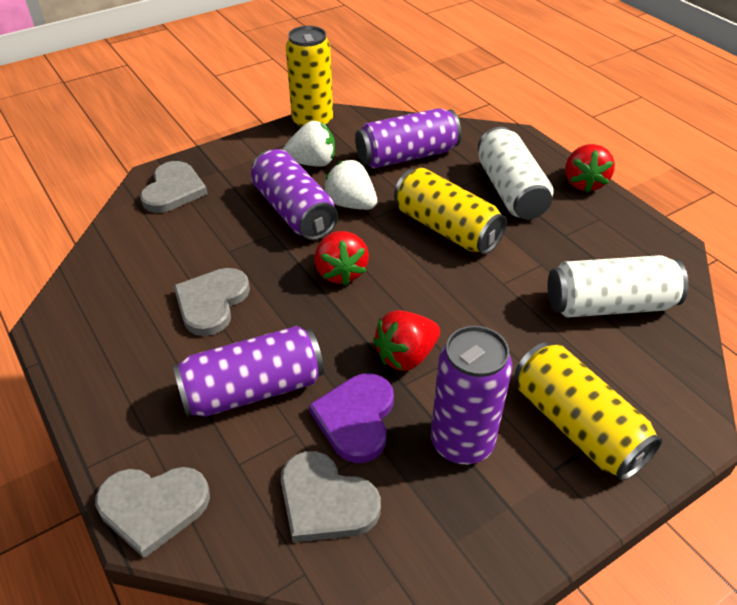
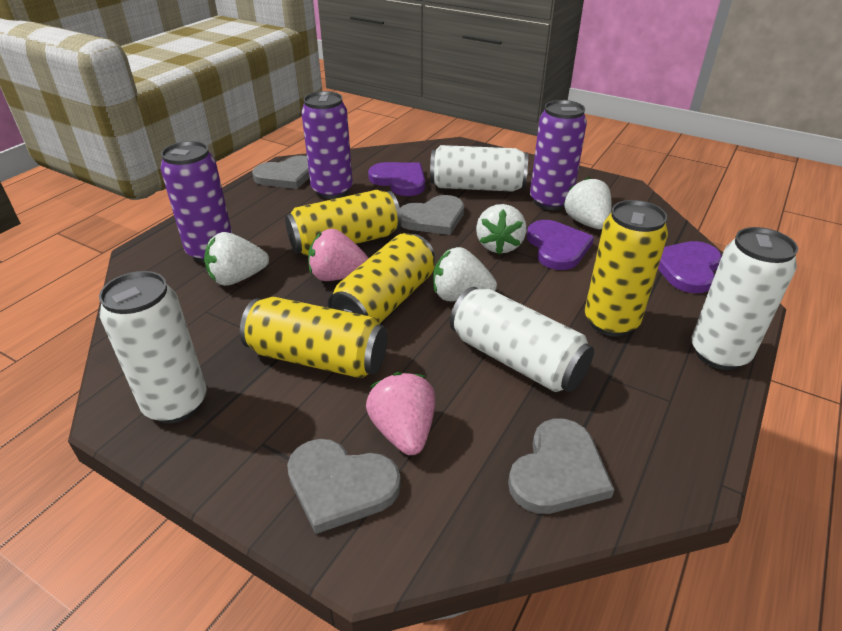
pink strawberry: none = 0 -> [308,229,369,281] [366,372,435,455] = 2
purple can: [173,326,324,417] [251,149,338,240] [355,108,461,168] [431,326,513,465] = 4 -> [161,141,232,263] [301,91,353,199] [530,100,587,210] = 3
purple heart: [309,373,394,463] = 1 -> [368,162,425,196] [527,220,594,270] [658,241,722,293] = 3
red strawberry: [315,231,369,285] [373,310,440,371] [565,144,615,192] = 3 -> none = 0
white can: [478,127,554,219] [548,255,688,318] = 2 -> [99,271,207,424] [430,145,528,192] [450,287,594,392] [692,227,798,370] = 4
white strawberry: [283,121,335,167] [323,160,377,210] = 2 -> [204,232,269,286] [433,247,497,301] [476,204,527,254] [564,177,612,229] = 4
yellow can: [286,26,333,128] [394,168,507,254] [515,342,662,481] = 3 -> [240,297,388,378] [285,190,402,256] [328,233,435,324] [585,200,668,337] = 4

